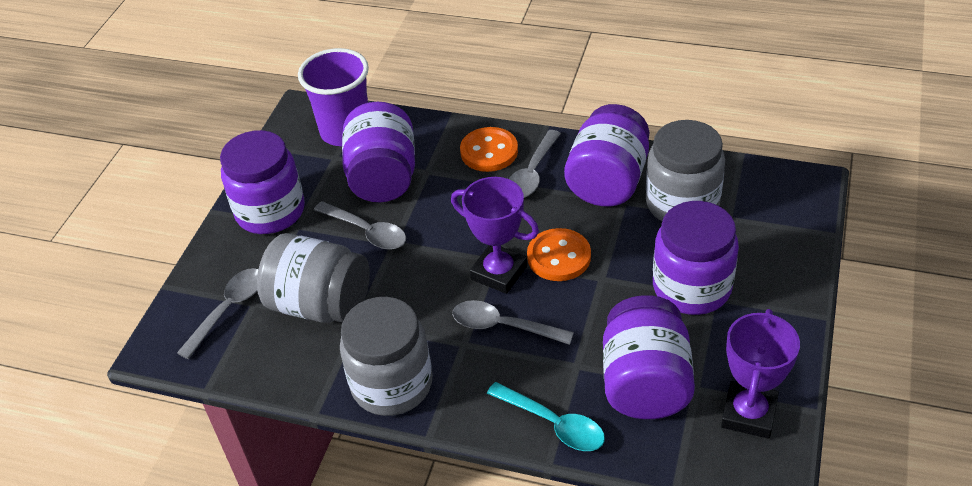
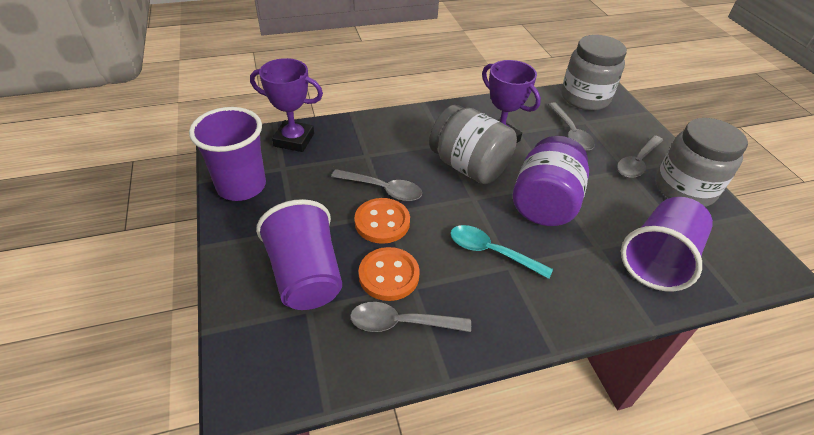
purple cup: [298,48,369,146] = 1 -> [189,107,266,201] [256,199,342,310] [621,197,713,291] = 3
purple jar: [220,130,305,234] [342,102,415,202] [564,104,649,207] [603,295,695,419] [653,201,739,315] = 5 -> [513,136,589,226] = 1

